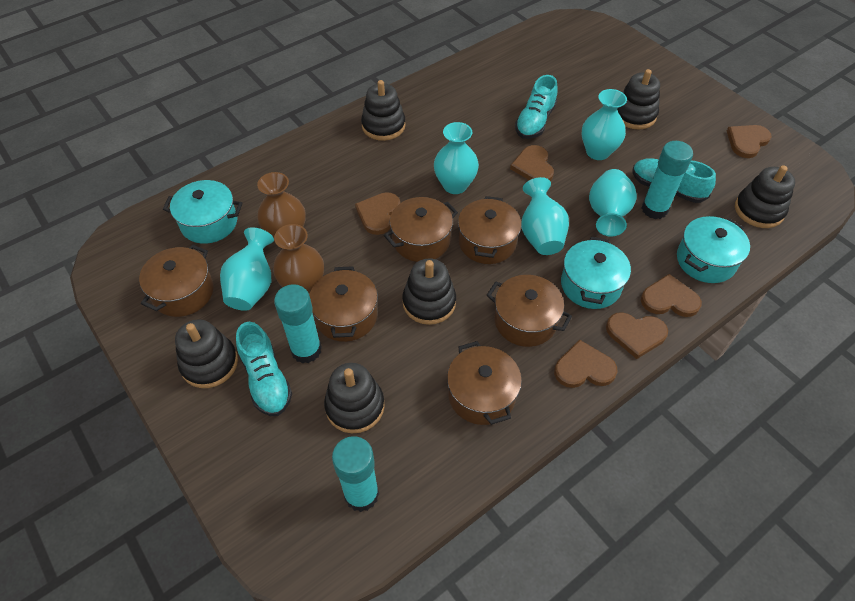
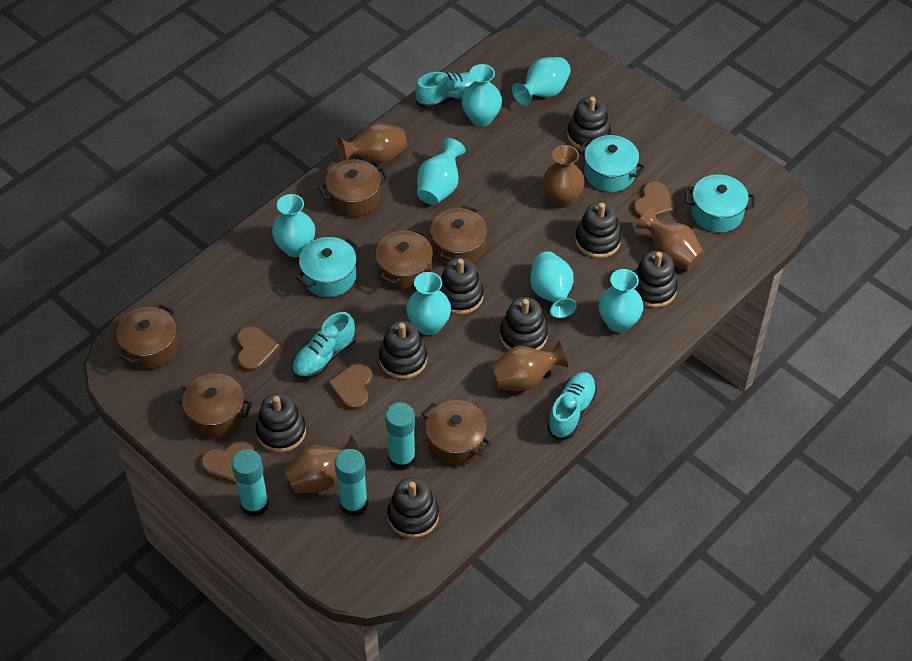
black stacking toy: [175,319,238,388] [324,363,385,433] [361,80,406,141] [402,258,456,325] [617,69,660,129] [735,165,795,228] = 6 -> [256,393,306,452] [379,321,427,379] [387,477,439,538] [440,257,484,315] [500,297,548,350] [567,97,611,151] [575,202,622,258] [634,251,678,308] = 8
brown heart: [355,192,400,235] [510,145,554,181] [554,340,617,388] [606,312,668,359] [641,274,702,317] [727,125,772,158] = 6 -> [201,441,254,485] [236,326,280,372] [327,363,372,410] [633,181,676,219] = 4
brown vase: [257,172,306,238] [273,224,324,294] = 2 -> [284,435,361,494] [337,123,407,164] [491,341,568,391] [542,145,585,208] [636,208,704,270] = 5
turquoise vase: [220,227,274,311] [434,122,479,194] [521,177,569,255] [582,89,627,160] [589,169,637,236] = 5 -> [272,194,315,257] [406,272,451,335] [417,138,466,205] [461,64,502,127] [512,57,571,106] [530,252,577,318] [599,269,643,332] = 7

